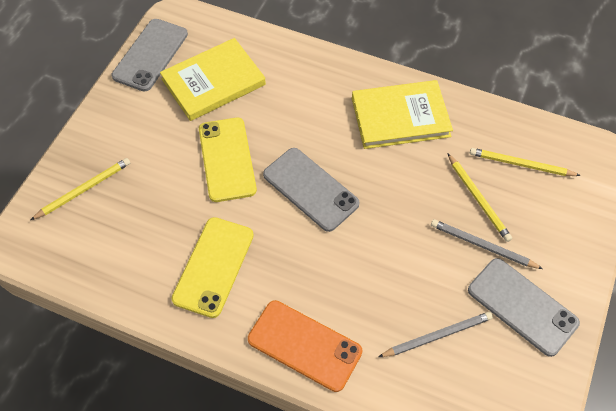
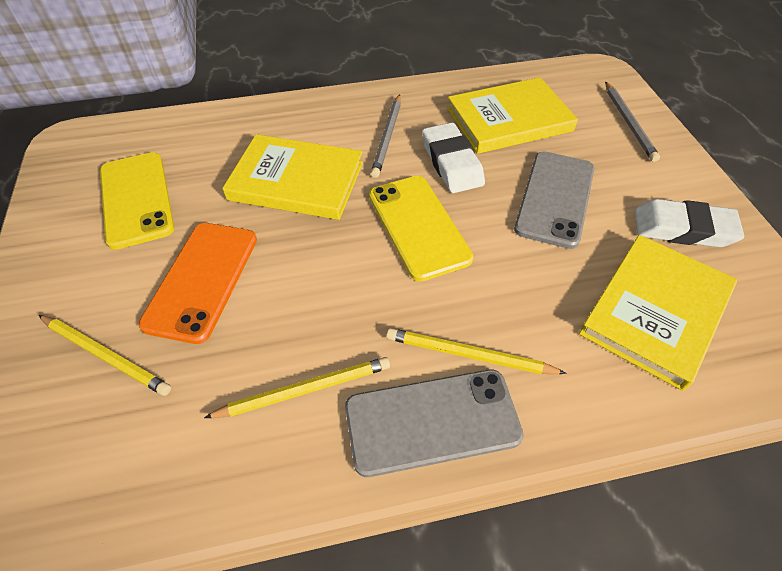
grey phone: [112,19,188,92] [263,148,360,232] [468,258,580,357] = 3 -> [345,369,524,477] [514,151,595,249] = 2
white eraser: none = 0 -> [422,122,485,193] [635,199,744,247] = 2
yellow book: [160,38,266,121] [352,80,453,149] = 2 -> [222,134,363,220] [447,77,578,154] [579,235,737,391] = 3

